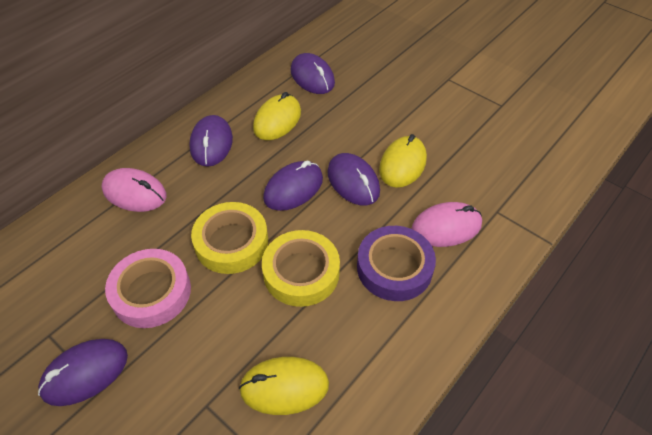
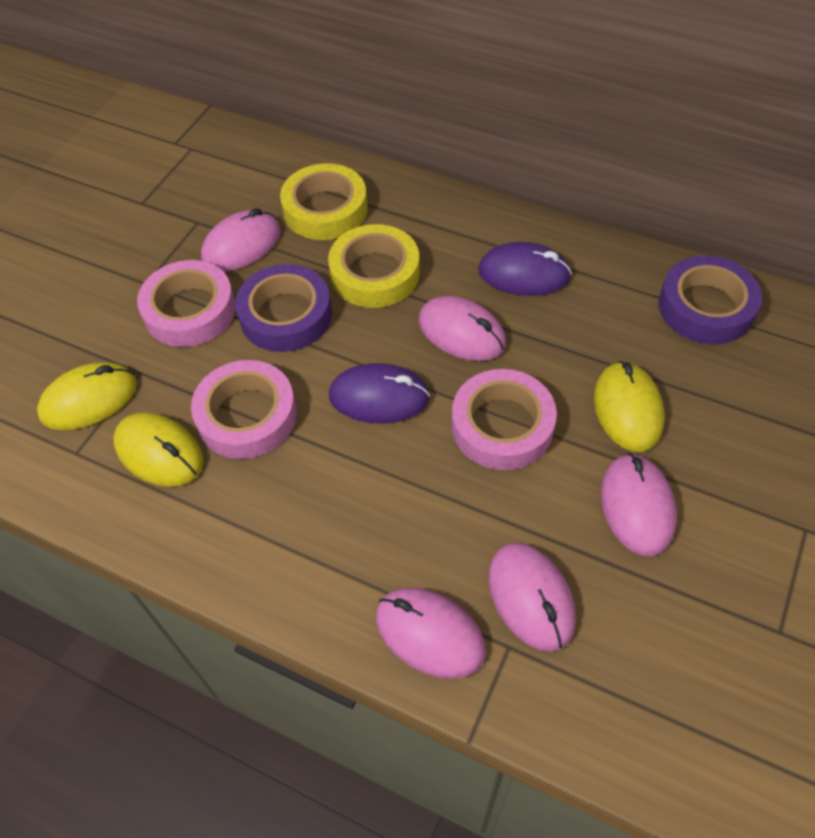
pink mouse: [102,168,166,212] [411,202,482,247] = 2 -> [201,208,281,271] [376,588,486,679] [419,296,506,361] [489,543,576,652] [601,453,677,557] = 5
pink tape: [105,249,191,328] = 1 -> [137,260,236,347] [191,360,297,459] [452,369,557,470] = 3
purple mouse: [38,339,128,406] [189,115,233,167] [263,161,323,211] [291,53,335,94] [327,153,380,206] = 5 -> [329,363,430,424] [478,242,572,296] = 2
purple tape: [357,226,436,301] = 1 -> [235,264,332,352] [658,256,762,344] = 2

